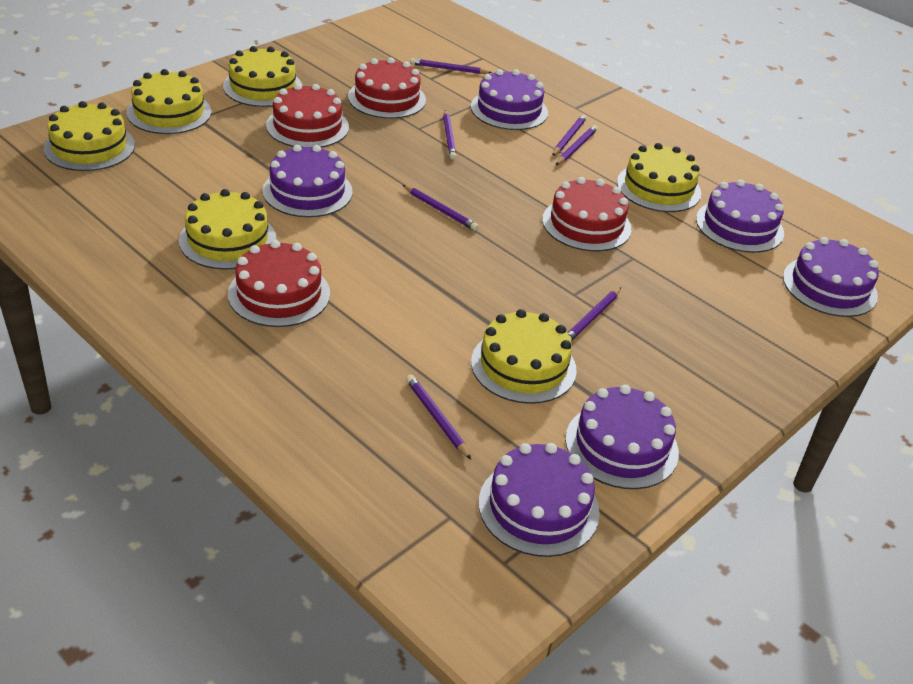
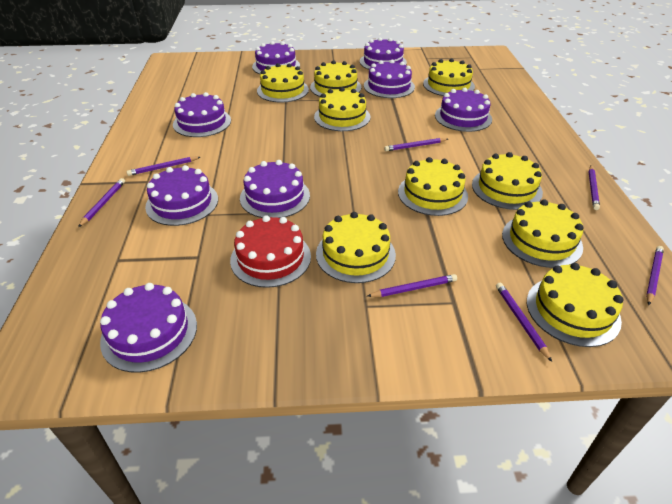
purple cake: [262,145,353,217] [471,69,548,130] [479,443,600,557] [565,385,679,489] [696,179,784,253] [783,237,879,317] = 6 -> [100,283,197,373] [145,165,218,226] [173,92,231,137] [240,160,310,218] [252,41,300,74] [360,37,407,70] [364,60,415,98] [435,88,492,132] = 8
red cake: [228,240,330,327] [266,84,349,147] [348,58,426,119] [542,177,631,251] = 4 -> [230,215,311,288] = 1
yellow cake: [43,101,135,171] [126,69,212,134] [179,189,277,270] [223,46,302,107] [471,309,577,404] [617,143,701,212] = 6 -> [257,63,309,102] [310,60,361,97] [314,87,371,131] [316,212,396,283] [398,157,468,216] [423,58,475,96] [472,152,543,210] [502,199,584,268] [527,263,623,347] = 9

